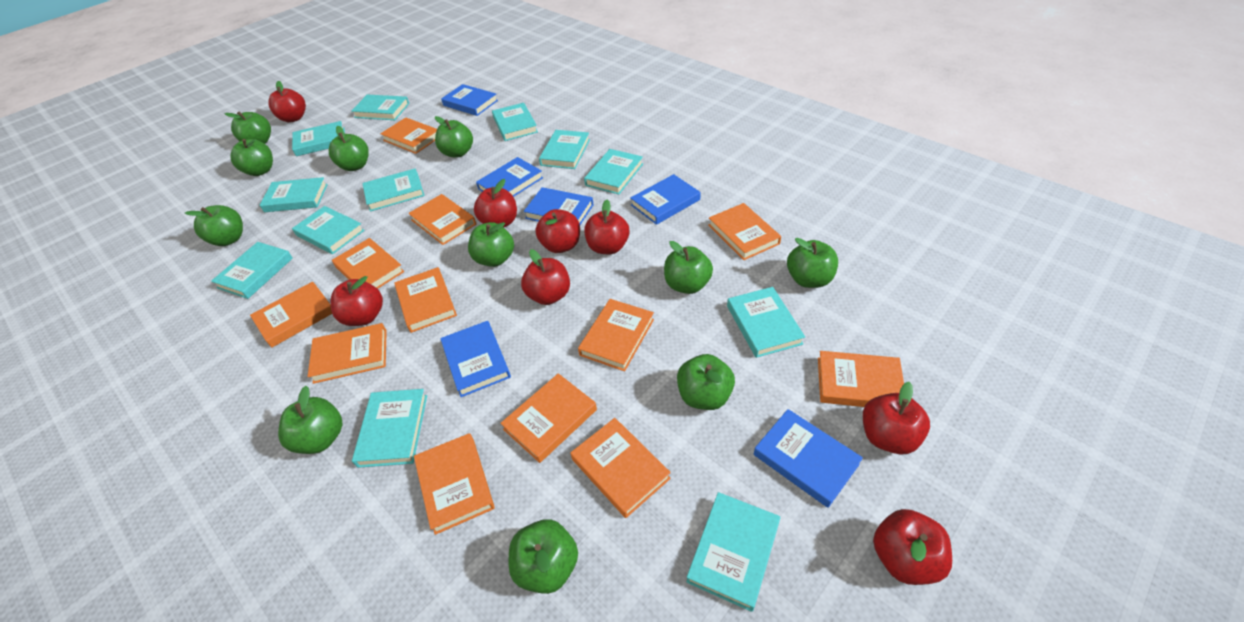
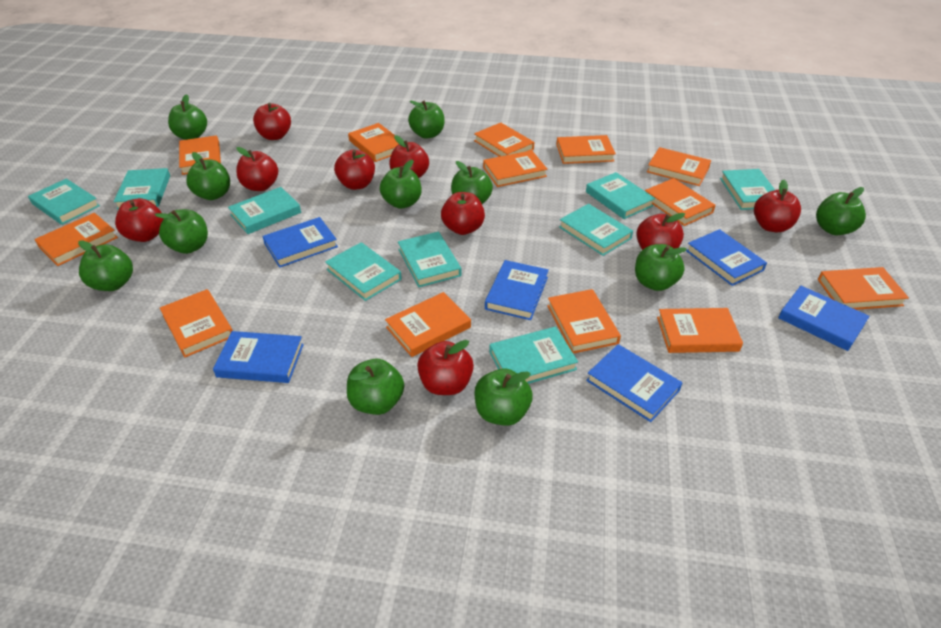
orange book: [250,282,332,348] [307,323,387,384] [332,238,404,289] [380,118,437,154] [394,267,457,333] [408,194,476,245] [414,433,495,535] [501,373,597,463] [570,418,671,518] [578,299,654,371] [709,203,781,260] [818,351,904,407] = 12 -> [34,213,118,266] [160,289,233,357] [179,135,221,175] [348,123,398,162] [385,292,471,357] [474,123,534,157] [483,150,548,187] [547,289,621,354] [556,135,616,164] [645,178,716,226] [647,147,711,186] [657,308,743,353] [818,267,909,310] = 13
red apple: [268,81,306,122] [331,276,383,326] [474,179,517,227] [521,249,570,305] [535,209,580,253] [584,200,629,254] [863,382,930,455] [873,509,952,585] = 8 -> [115,198,163,242] [236,147,278,191] [253,103,291,140] [334,150,375,190] [389,135,429,178] [417,340,474,395] [441,192,485,235] [636,213,685,250] [754,180,801,232] = 9
turquoise book: [211,242,293,299] [260,177,328,212] [292,121,345,156] [292,206,365,254] [351,95,409,120] [352,389,427,468] [362,168,425,212] [492,103,538,141] [539,130,590,169] [584,149,643,194] [686,492,780,612] [727,287,805,358] = 12 -> [28,179,100,225] [113,168,170,210] [228,187,301,234] [325,242,402,301] [398,231,461,287] [489,327,578,384] [559,204,633,256] [586,172,655,219] [720,169,775,210] = 9

